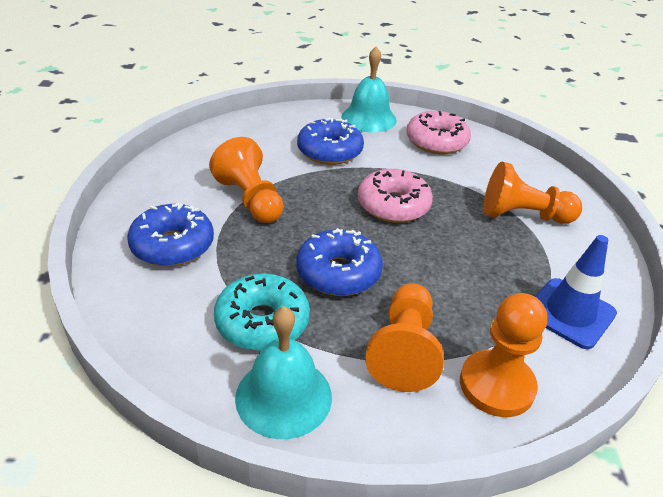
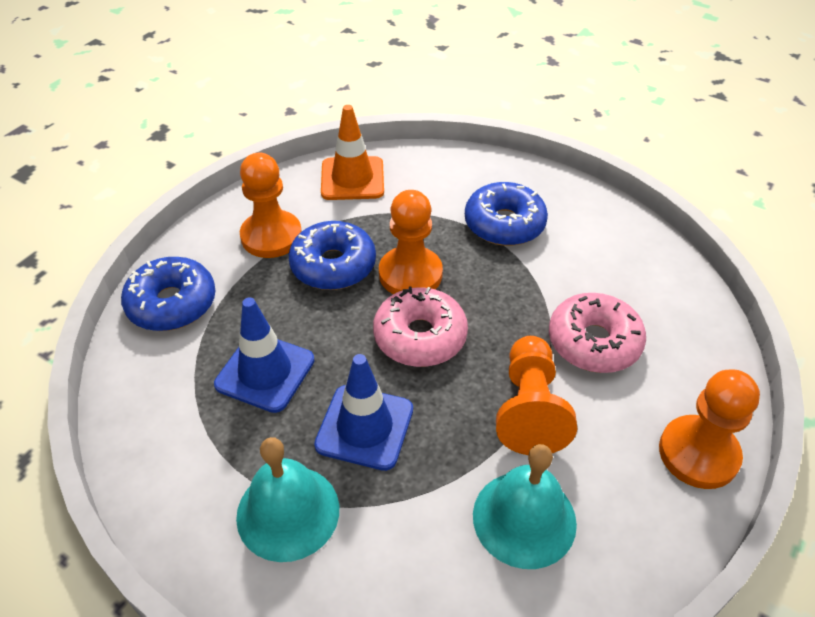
blue traffic cone: [535,235,617,349] = 1 -> [214,297,315,413] [314,354,413,471] = 2
orange traffic cone: none = 0 -> [321,105,384,200] = 1
turquoise donut: [214,273,310,351] = 1 -> none = 0

